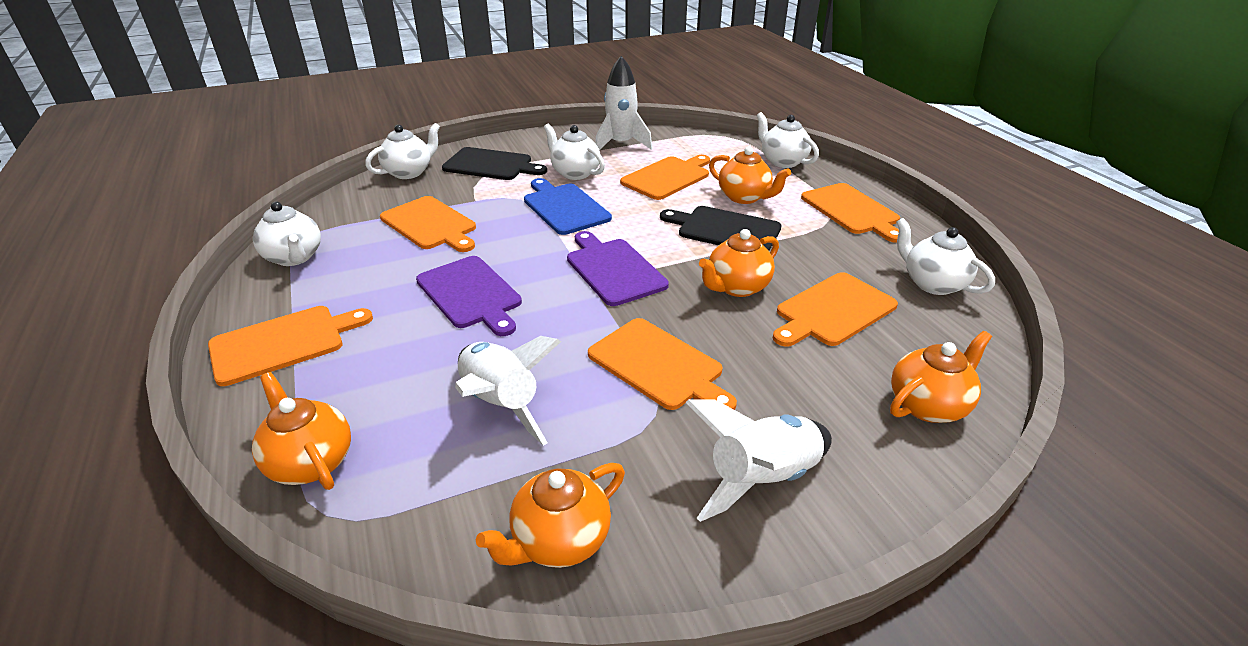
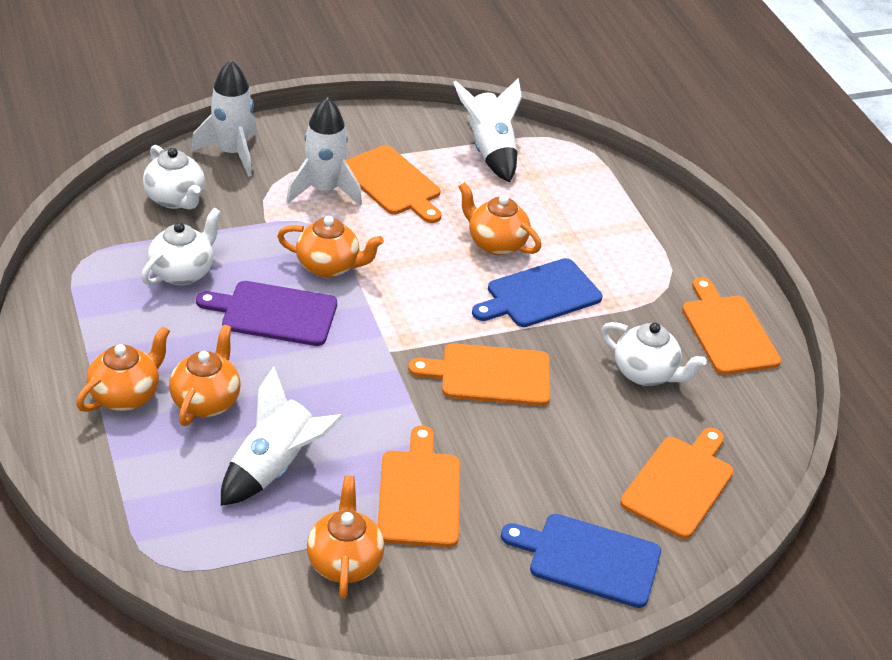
black cutting board: [442,147,547,180] [660,206,782,251] = 2 -> none = 0
blue cutting board: [524,178,612,235] = 1 -> [472,258,603,327] [501,514,661,608] = 2
orange cutting board: [208,306,373,386] [380,196,476,252] [588,318,737,410] [620,155,710,200] [773,272,898,347] [801,183,900,243] = 6 -> [345,145,441,223] [378,426,460,547] [408,343,550,406] [620,428,734,539] [682,277,781,375] = 5
purple cutting board: [416,256,522,336] [567,231,669,306] = 2 -> [196,281,337,346] = 1
white rocket: [455,336,561,446] [595,56,652,150] [685,399,832,522] = 3 -> [191,60,257,177] [221,367,344,506] [286,97,362,206] [453,78,522,182] = 4
white teapot: [253,201,321,266] [365,123,440,179] [544,124,605,180] [756,112,819,168] [896,218,995,295] = 5 -> [141,208,221,285] [143,145,205,210] [601,322,707,386] = 3

